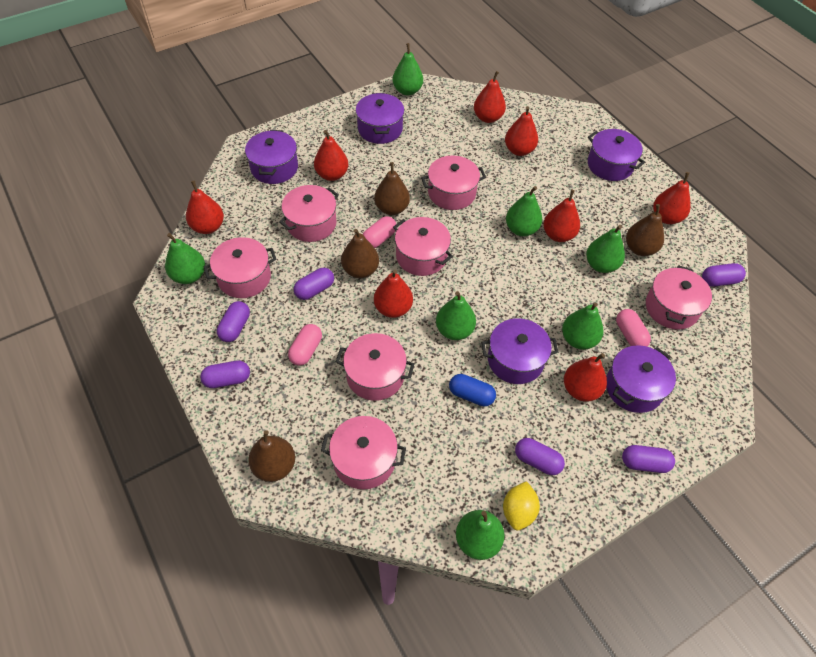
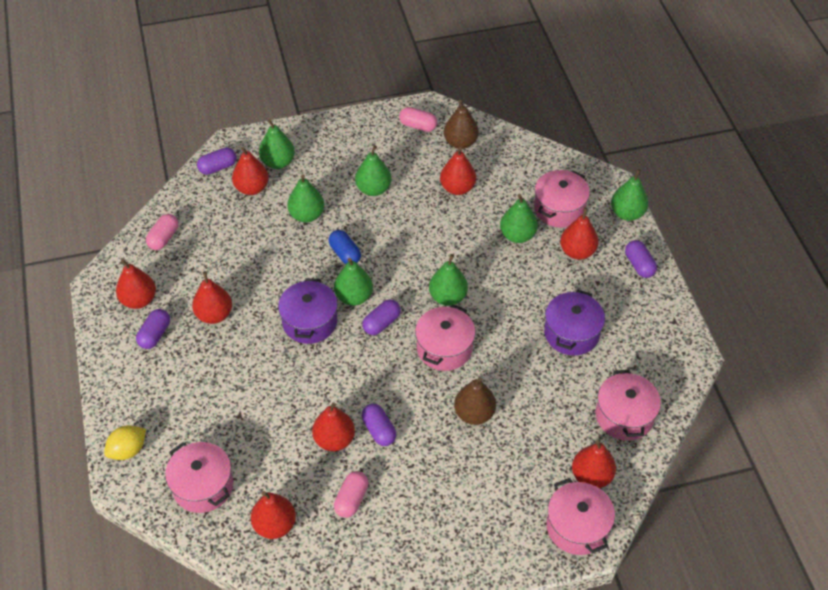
brown pear: [249,430,295,482] [341,229,379,278] [374,162,410,215] [626,204,664,256] = 4 -> [444,100,479,149] [454,377,496,425] = 2
pink pot: [203,237,276,298] [279,185,339,242] [321,416,406,489] [336,333,414,401] [393,217,453,276] [421,156,486,210] [646,265,712,330] = 7 -> [165,442,233,513] [415,304,475,371] [534,170,590,228] [547,478,615,555] [596,370,661,441] = 5
purple capsule: [200,361,250,388] [217,301,250,342] [294,268,334,300] [515,438,565,475] [622,445,675,473] [702,263,746,287] = 6 -> [136,309,170,349] [197,147,237,175] [362,300,401,335] [362,404,396,446] [625,240,657,278] = 5
purple pot: [245,130,298,184] [356,93,404,144] [481,318,558,384] [588,129,645,181] [606,345,676,413] = 5 -> [278,278,338,344] [544,290,605,356] = 2

